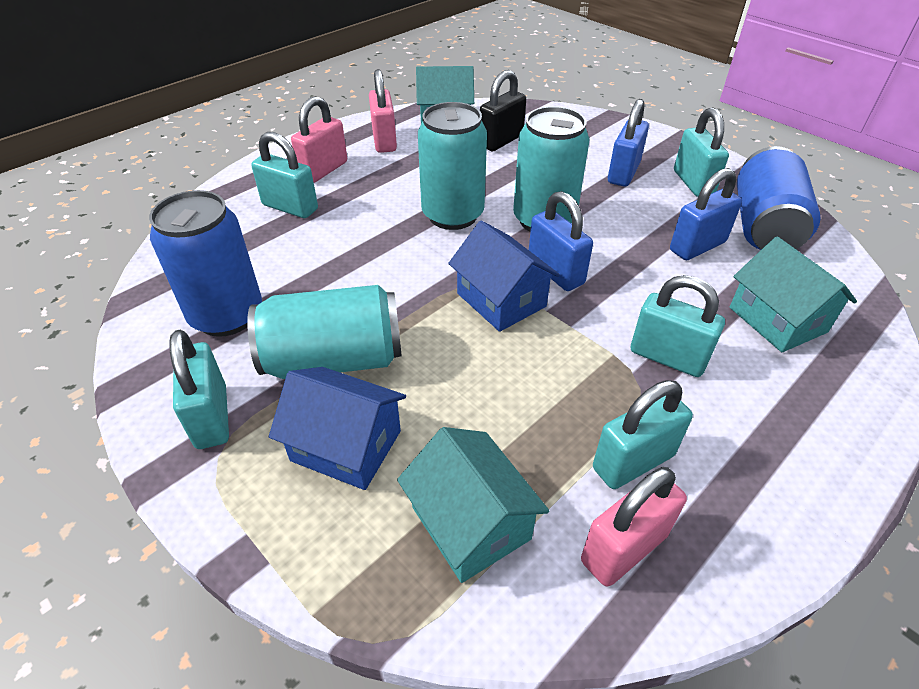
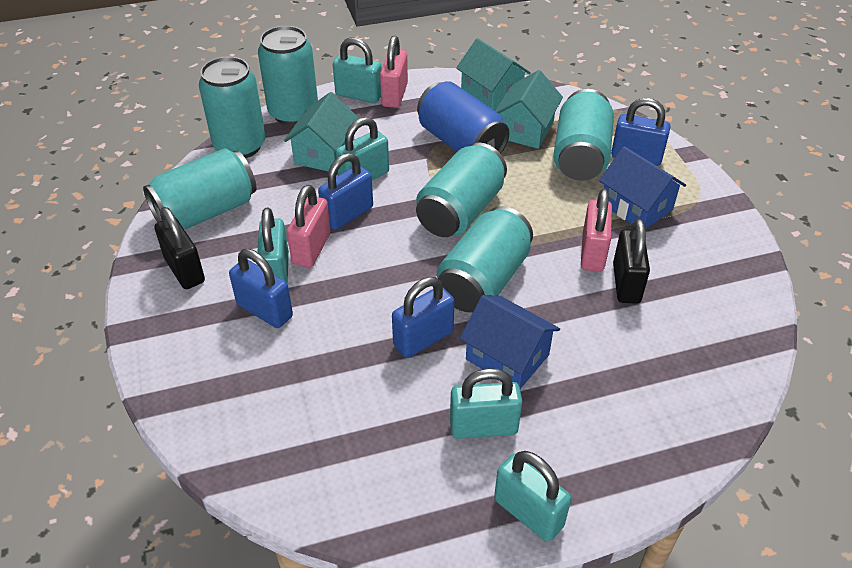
black padlock: [480,70,526,151] = 1 -> [154,207,205,289] [613,219,650,304] = 2
blue can: [149,190,262,337] [737,146,821,250] = 2 -> [417,81,510,154] = 1
blue padlock: [529,191,593,291] [608,99,649,187] [670,168,742,260] = 3 -> [229,249,293,328] [318,153,373,230] [392,277,455,358] [611,98,670,166] = 4
turquoise can: [247,285,402,379] [418,102,487,230] [513,106,590,232] = 3 -> [143,148,256,230] [199,56,265,158] [258,26,318,126] [416,143,507,237] [437,206,533,312] [553,89,614,181] = 6

